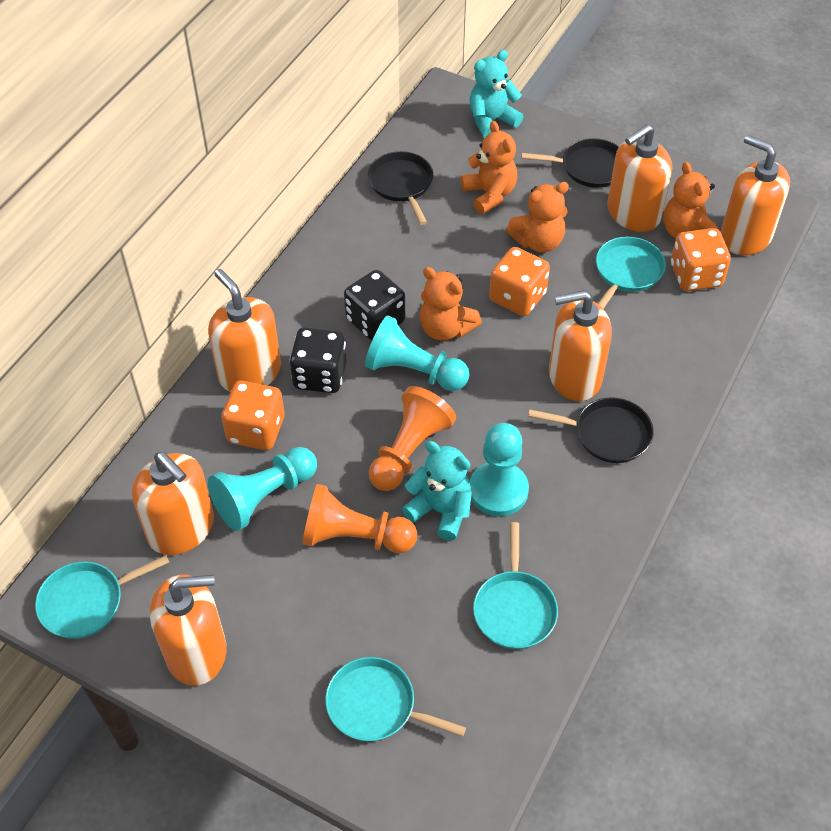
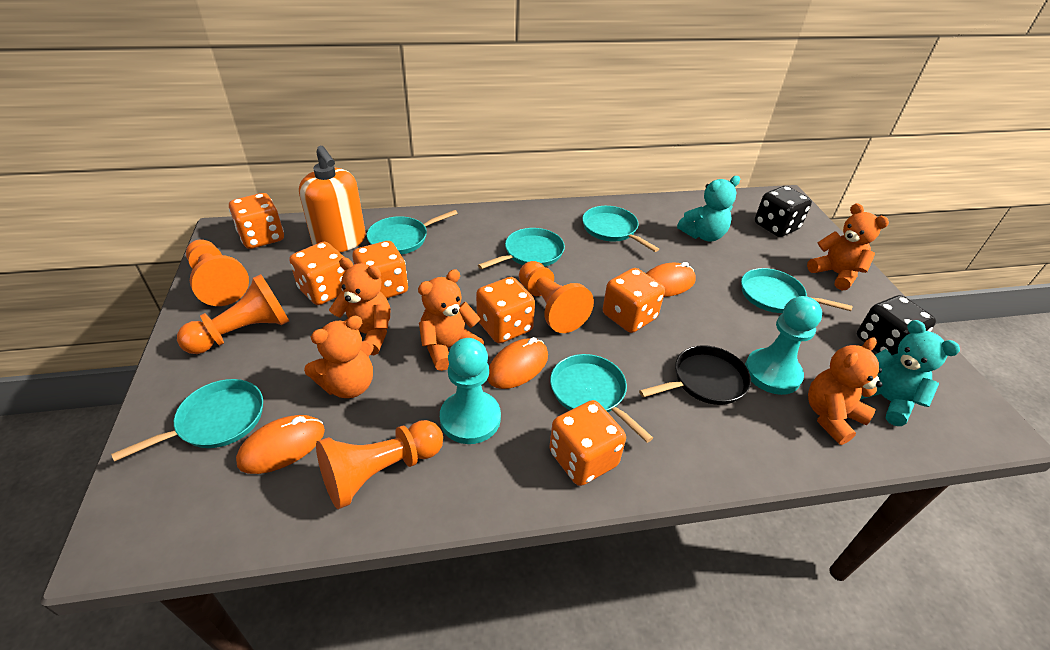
black pan: [368,151,433,225] [521,138,619,188] [528,397,654,463] = 3 -> [639,345,751,405] = 1
orange dice: [222,381,285,450] [489,247,550,316] [671,228,731,291] = 3 -> [229,193,284,249] [289,242,345,305] [352,241,408,298] [476,277,535,343] [549,400,626,486] [603,268,665,333] = 6
orange mouse: none = 0 -> [236,415,325,474] [487,337,548,389] [646,262,696,297] = 3
orange pawn: [302,484,417,553] [369,386,456,491] = 2 -> [177,274,289,354] [186,239,249,306] [316,420,443,509] [519,261,594,333] = 4
orange soap dispenser: [132,452,214,555] [150,574,226,686] [208,269,281,392] [549,290,612,401] [607,124,672,232] [721,135,790,255] = 6 -> [299,146,366,253] = 1
orange teddy bear: [419,267,482,341] [461,121,517,214] [506,182,569,253] [664,162,719,238] = 4 -> [304,316,374,398] [329,257,390,355] [418,269,484,371] [807,203,889,290] [808,338,883,445] = 5
turquoise pan: [35,555,169,639] [325,657,466,741] [473,522,558,649] [596,237,666,309] = 4 -> [111,379,263,462] [367,210,458,255] [478,228,565,269] [550,354,653,443] [582,206,659,252] [741,268,852,313] = 6
turquoise pawn: [208,447,317,531] [365,315,469,391] [470,423,529,516] = 3 -> [440,338,501,444] [745,296,822,395] = 2

